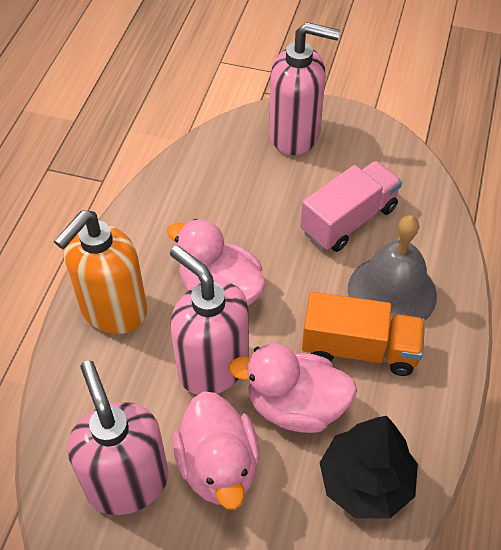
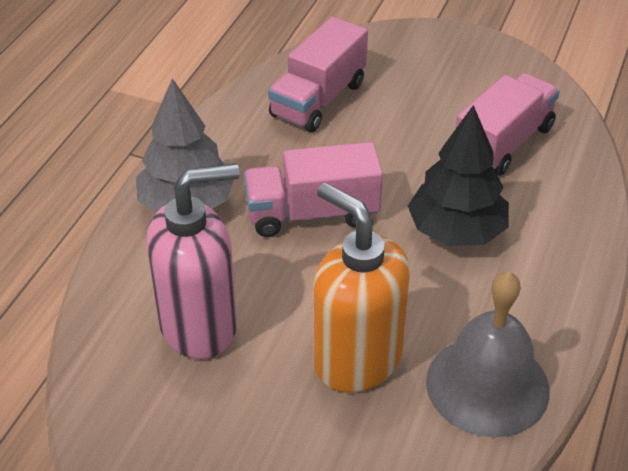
grey tree: none = 0 -> [136,78,234,213] = 1
orange truck: [302,292,425,376] = 1 -> none = 0
pink duck: [167,219,266,305] [173,391,260,510] [228,344,357,433] = 3 -> none = 0
pink soap dispenser: [67,360,169,515] [170,245,249,395] [269,22,340,155] = 3 -> [146,163,240,359] = 1
pink truck: [300,161,402,252] = 1 -> [244,142,383,237] [268,16,368,132] [456,73,560,176] = 3

